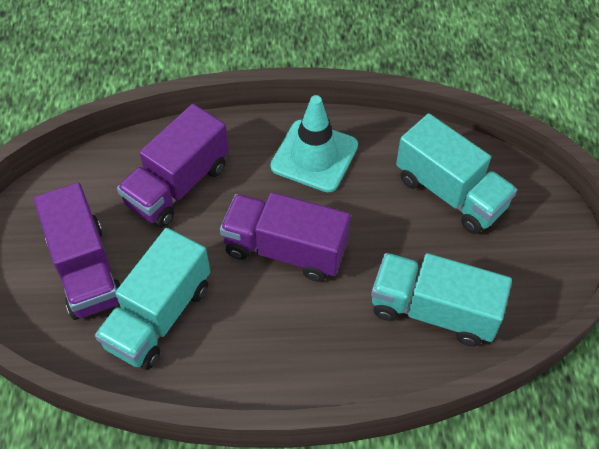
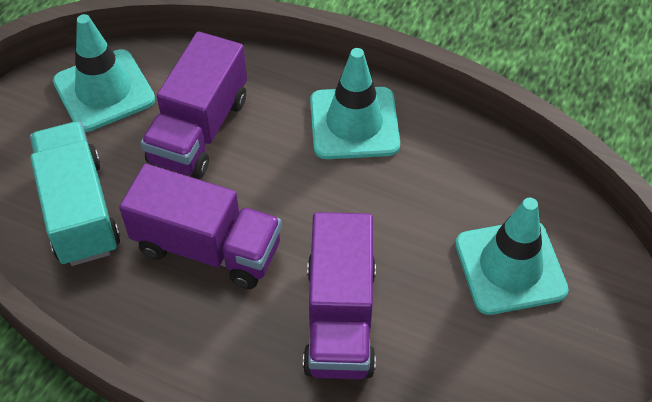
turquoise traffic cone: [270,95,358,192] = 1 -> [53,14,155,132] [310,48,400,159] [455,198,569,315] = 3
turquoise truck: [95,228,210,370] [371,253,512,346] [396,113,517,234] = 3 -> [30,121,120,266] = 1

